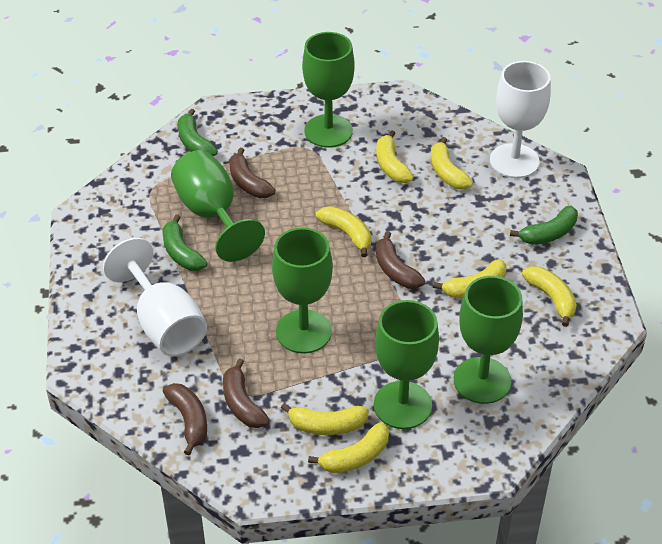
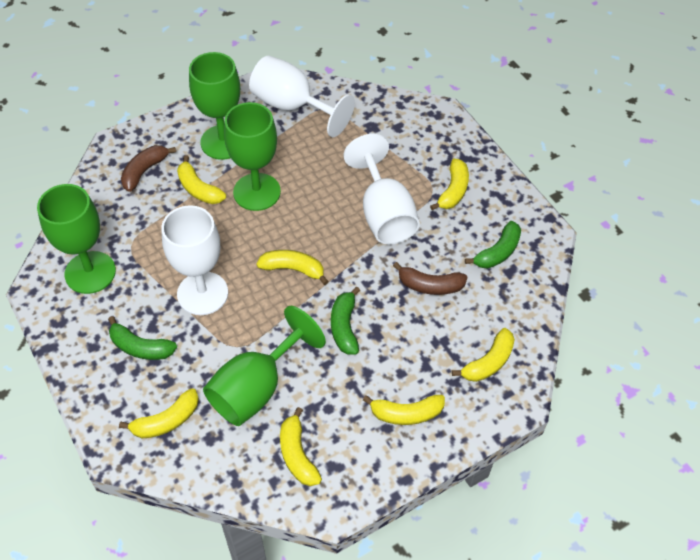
brown banana: [163,383,207,455] [223,358,269,428] [229,148,275,198] [376,231,425,289] = 4 -> [121,145,176,192] [393,262,467,295] = 2
green goblet: [171,150,265,262] [272,228,333,354] [302,32,355,148] [374,300,439,429] [454,276,523,404] = 5 -> [37,184,116,294] [189,52,240,160] [203,306,326,426] [224,102,281,211] = 4
white goblet: [103,238,207,356] [490,61,551,178] = 2 -> [161,205,228,315] [249,56,355,137] [344,134,420,244] = 3

